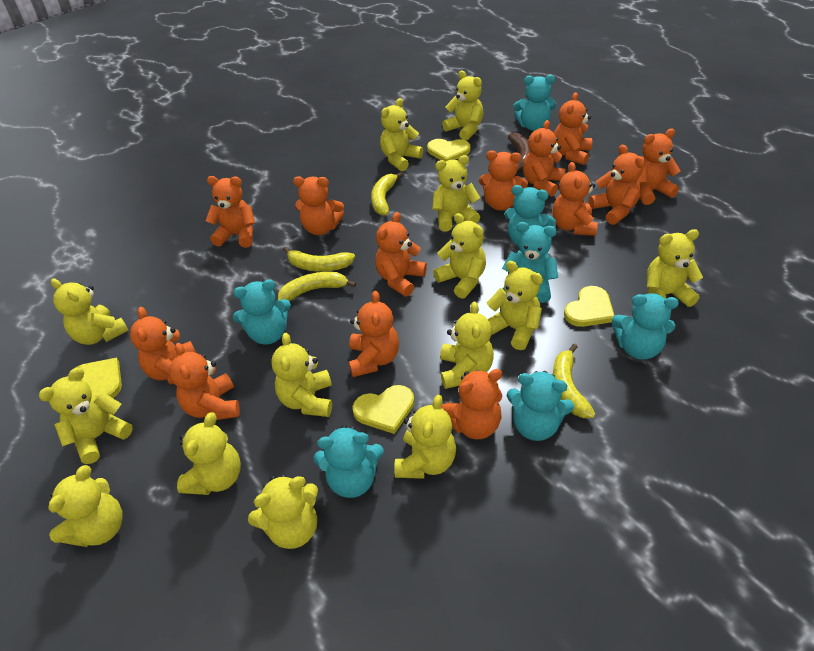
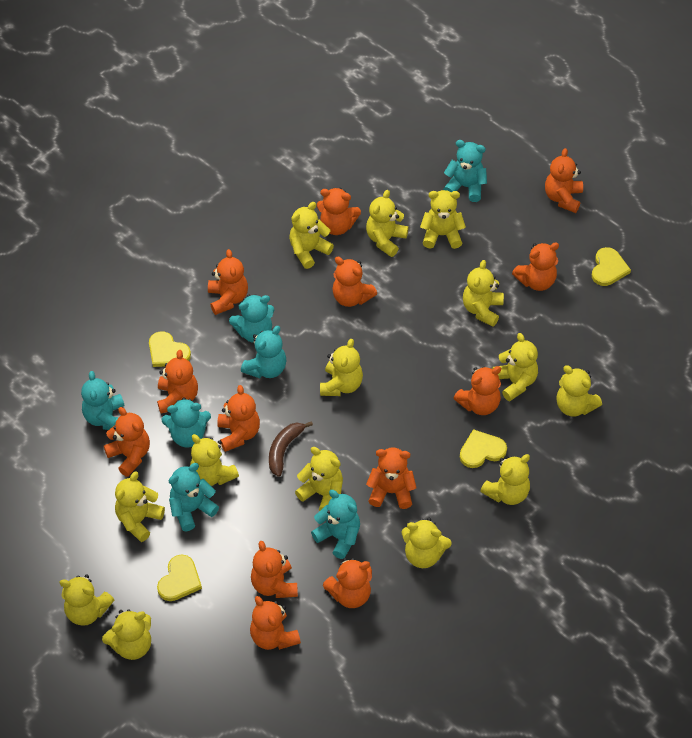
yellow banana: [278,272,356,301] [283,246,355,272] [371,171,404,215] [553,344,596,418] = 4 -> none = 0

